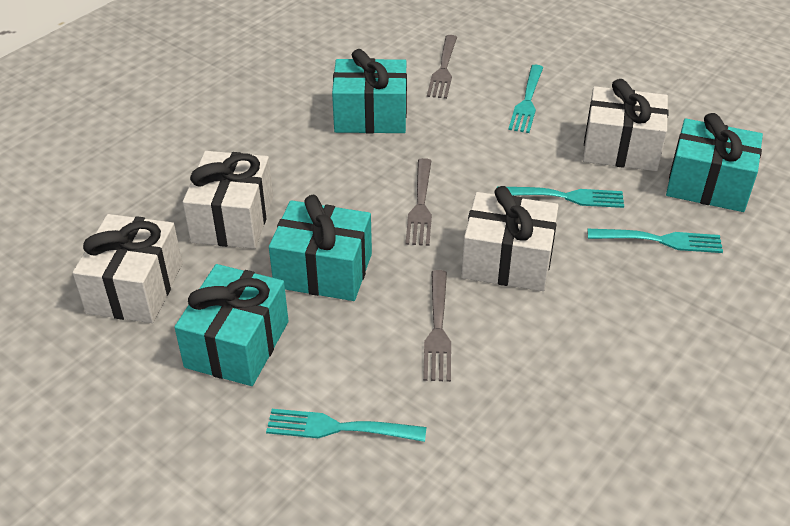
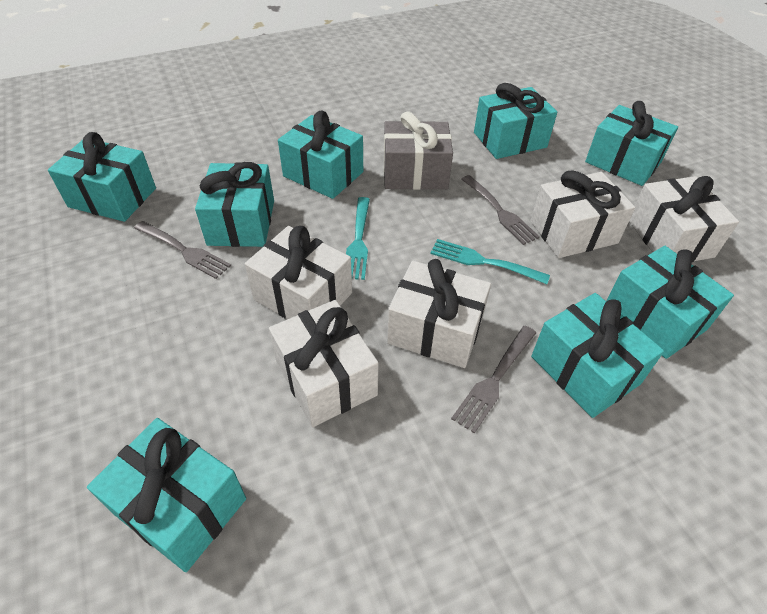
grey gift: none = 0 -> [384,111,453,190] = 1
turquoise fork: [266,409,426,442] [497,187,624,208] [508,65,543,133] [588,229,723,253] = 4 -> [346,197,370,280] [430,239,550,284] = 2
turquoise gift: [174,264,288,386] [269,195,372,301] [332,49,407,133] [666,113,763,212] = 4 -> [48,132,156,222] [87,418,246,572] [195,162,274,247] [278,111,363,199] [474,83,557,159] [531,293,664,418] [585,101,678,186] [606,246,734,359] = 8
white gift: [73,214,182,323] [183,151,273,249] [461,186,559,291] [583,79,669,171] = 4 -> [245,226,352,319] [269,300,379,427] [387,259,491,368] [530,170,635,258] [629,176,739,262] = 5

